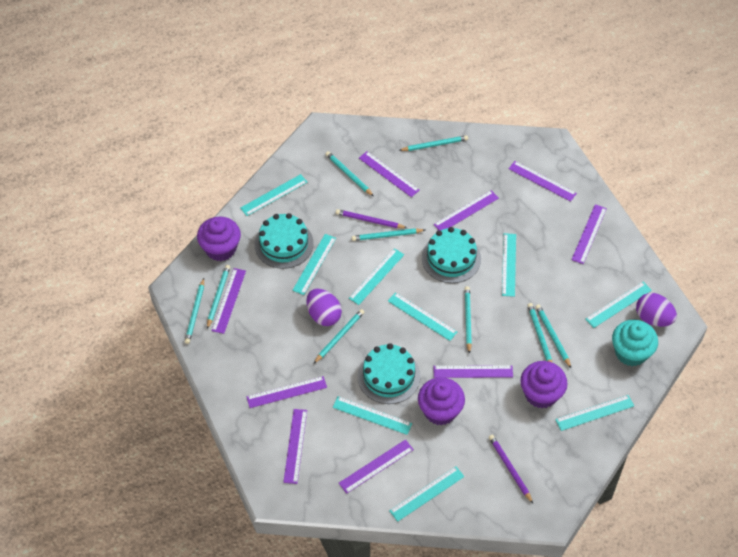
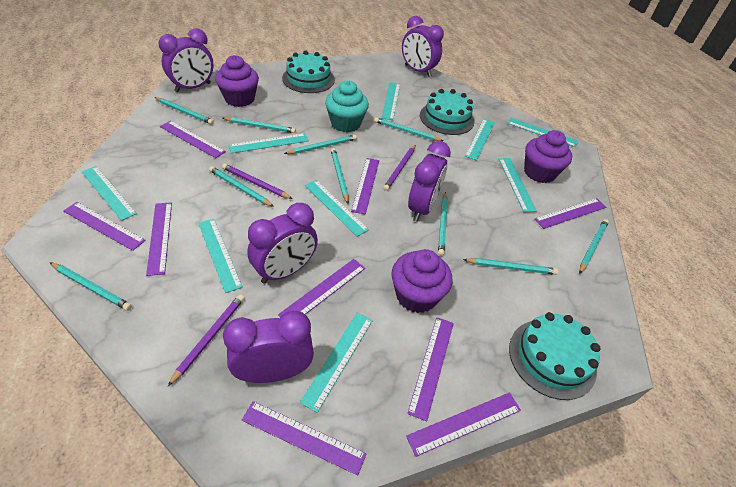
purple clock: none = 0 -> [158,28,214,92] [223,311,314,383] [247,203,318,284] [402,16,444,77] [408,141,451,222] = 5
purple egg: [306,289,342,326] [636,293,677,327] = 2 -> none = 0
purple pencil: [336,209,407,228] [489,435,533,503] = 2 -> [168,294,244,386] [222,164,292,199] [383,145,415,191] = 3
turquoise pencil: [185,278,204,344] [207,265,230,329] [313,309,364,364] [326,151,374,196] [352,228,425,241] [399,135,468,151] [465,286,472,354] [528,303,552,362] [535,304,571,368] = 9 -> [50,262,132,311] [154,97,214,125] [209,166,274,207] [223,117,296,133] [284,135,357,154] [331,148,349,204] [374,117,443,141] [438,192,448,256] [463,258,558,275] [579,219,609,274] = 10

